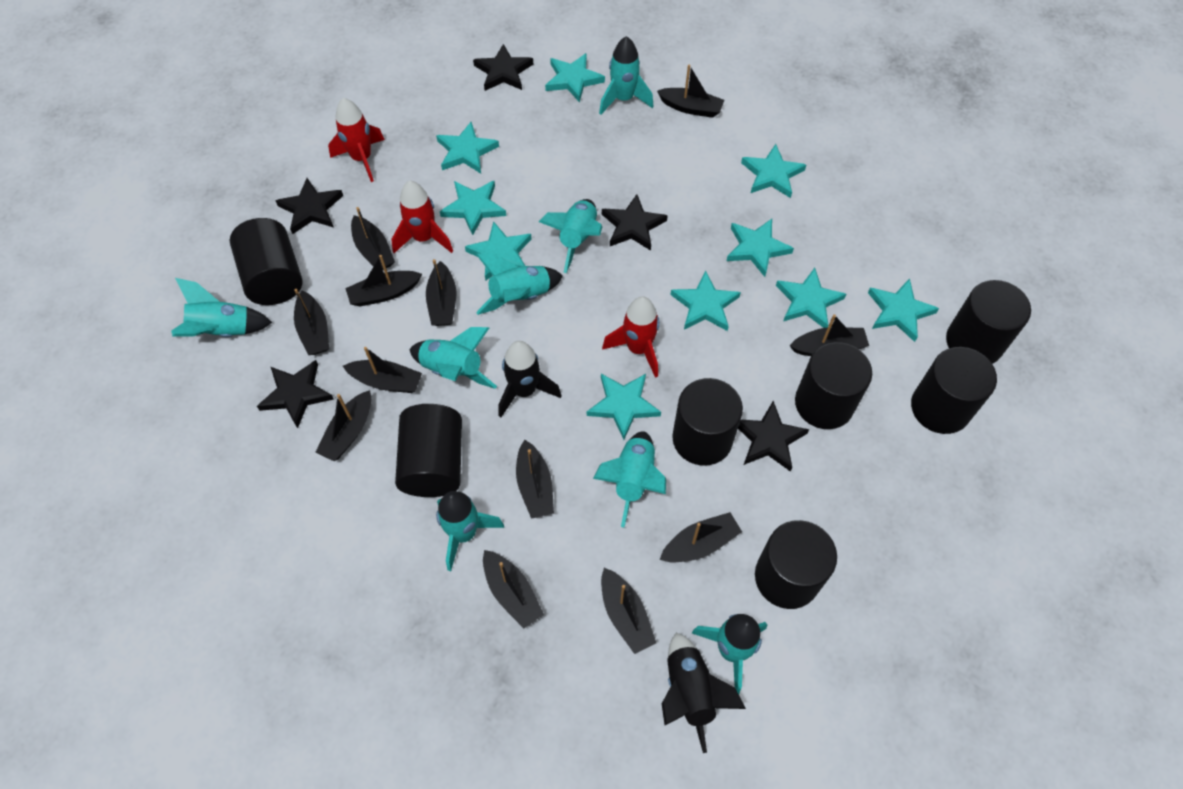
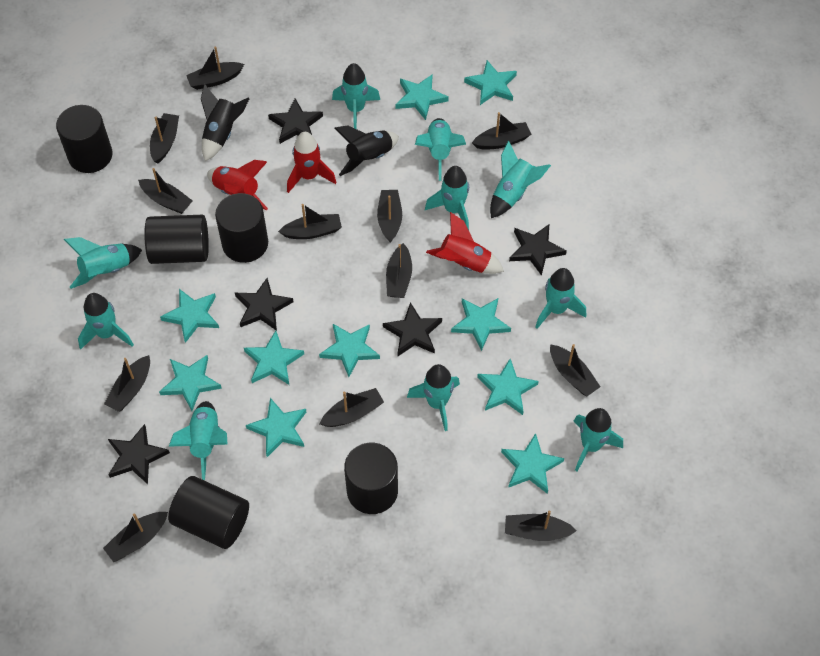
black cylinder: [230,218,303,305] [395,404,462,497] [672,378,743,466] [755,520,837,609] [795,342,872,429] [911,347,997,434] [946,280,1031,364] = 7 -> [56,105,113,173] [144,215,209,264] [168,476,249,549] [215,193,268,263] [344,443,398,514] = 5
turquoise rocket: [171,278,272,337] [409,327,497,389] [436,491,504,571] [476,253,563,315] [539,199,602,273] [593,431,666,528] [599,36,654,115] [692,614,767,694] = 8 -> [64,237,142,289] [78,293,134,349] [169,401,228,480] [332,63,380,129] [407,364,460,431] [415,118,466,181] [425,166,469,230] [490,141,551,218] [536,268,586,329] [573,408,623,472] = 10

